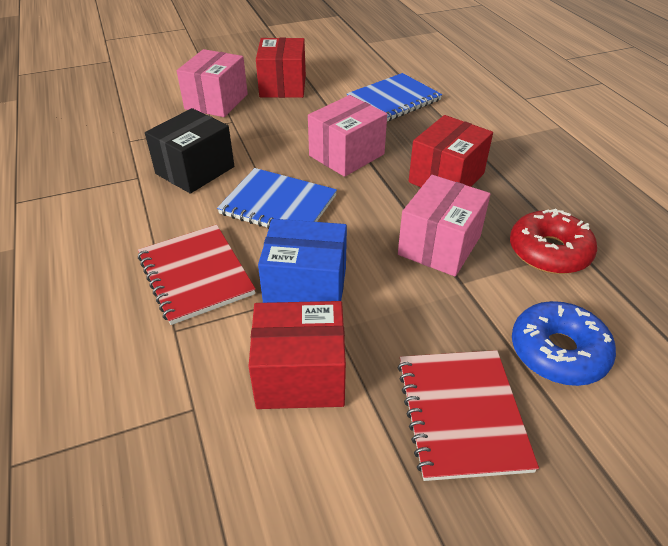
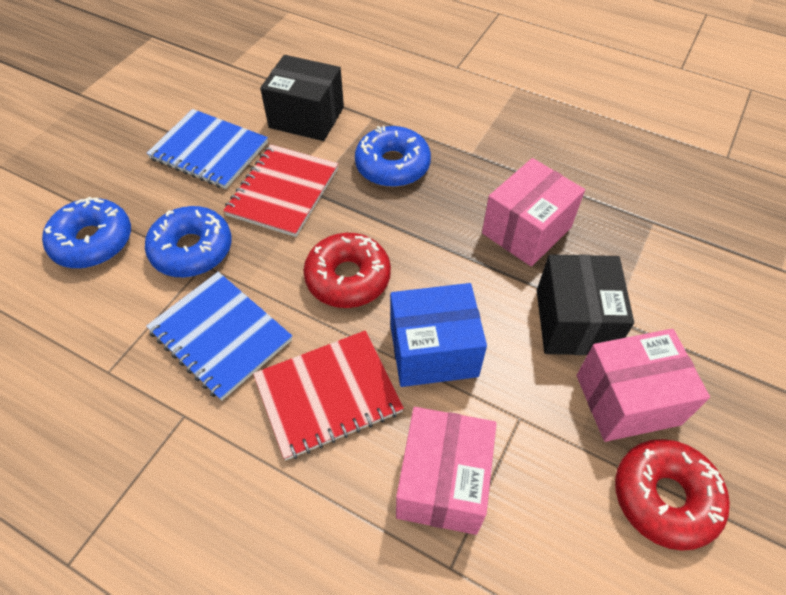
black box: [145,108,234,194] = 1 -> [260,55,344,141] [537,255,634,355] = 2
blue donut: [512,301,616,386] = 1 -> [42,197,131,268] [145,206,232,277] [355,126,431,187] = 3
red box: [248,301,346,409] [256,38,306,98] [409,115,493,187] = 3 -> none = 0
red donut: [510,209,597,274] = 1 -> [303,233,391,308] [615,439,730,551] = 2

